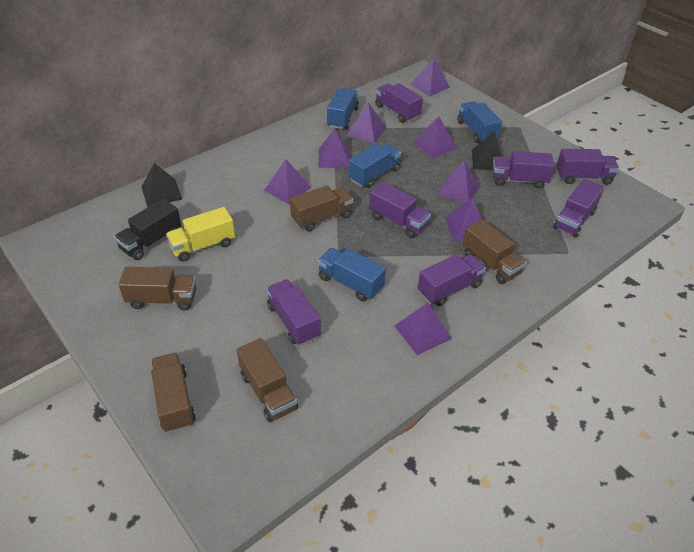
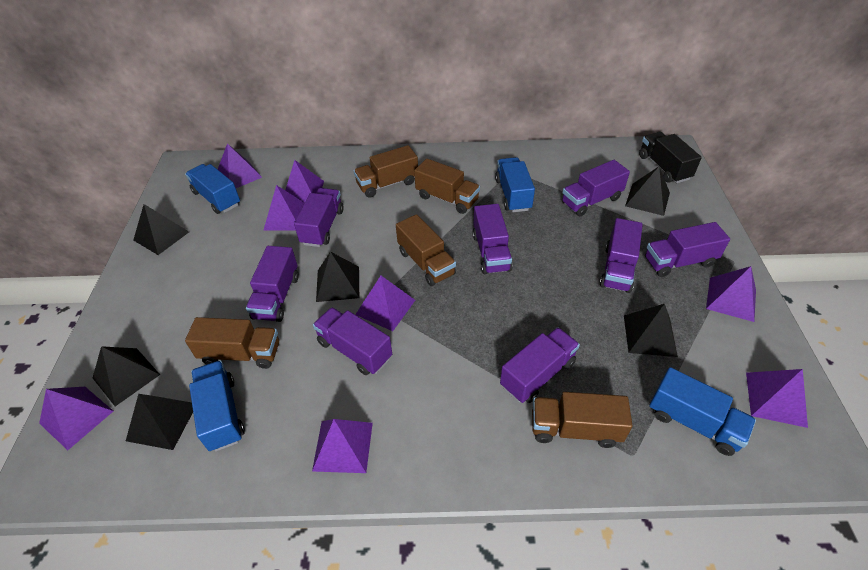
black pyramid: [142,163,182,208] [472,131,504,170] = 2 -> [93,346,160,406] [126,394,193,450] [133,204,189,255] [316,252,359,302] [624,304,678,357] [625,167,670,216] = 6
purple truck: [266,279,321,346] [369,182,431,238] [375,83,423,123] [418,254,486,306] [492,151,555,188] [553,179,604,238] [556,149,619,185] = 7 -> [246,246,299,322] [294,188,344,247] [313,307,392,375] [472,204,513,274] [500,327,580,403] [562,160,630,216] [600,218,643,293] [645,222,730,277] = 8
yellow truck: [166,207,235,262] = 1 -> none = 0

